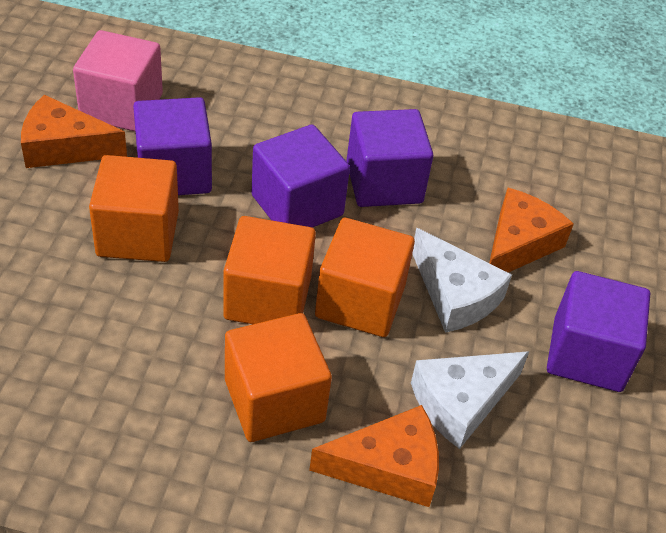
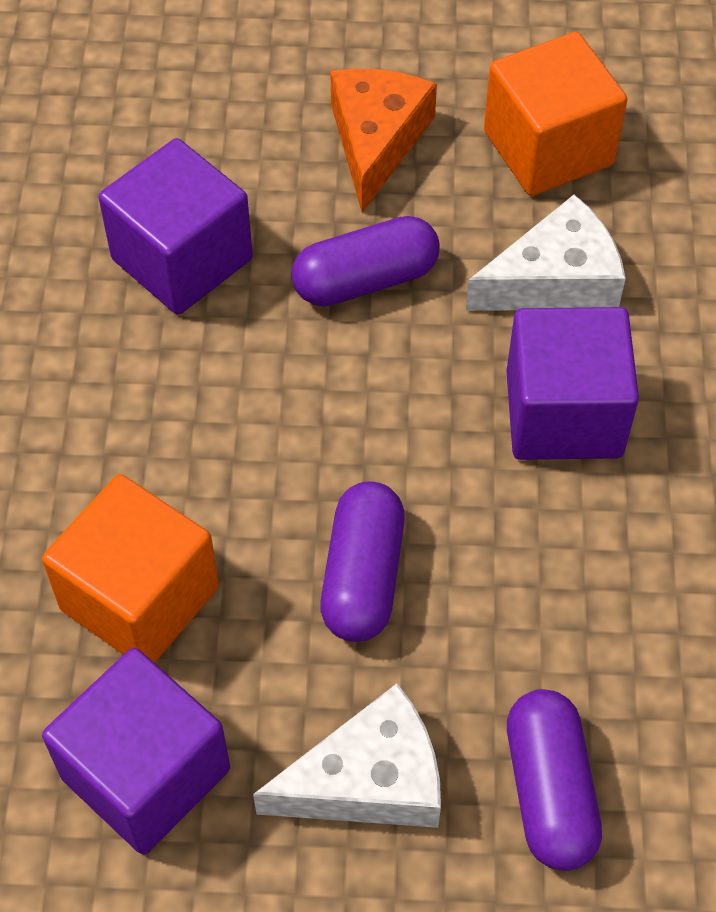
orange cheese: [21,95,127,168] [309,405,439,507] [489,188,574,273] = 3 -> [330,69,437,212] = 1
orange cube: [89,155,179,262] [223,216,316,324] [225,313,332,442] [315,218,415,337] = 4 -> [42,474,219,663] [484,32,627,196] = 2
pink cube: [73,30,163,131] = 1 -> none = 0
purple capsule: none = 0 -> [291,216,440,307] [320,481,405,642] [507,689,602,871] = 3
purple cube: [133,97,212,195] [252,125,350,228] [346,109,433,207] [547,271,650,392] = 4 -> [42,648,230,855] [99,138,253,315] [506,307,639,460] = 3

